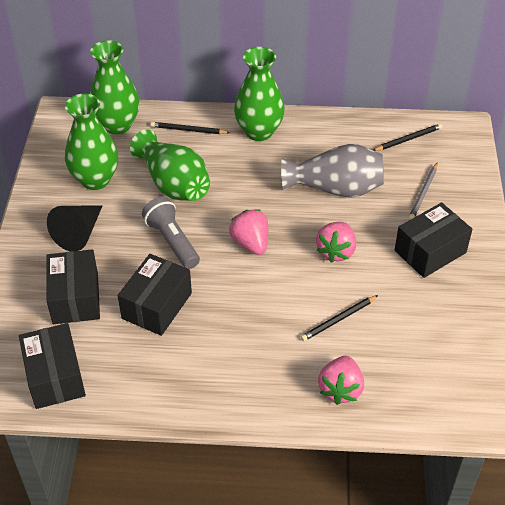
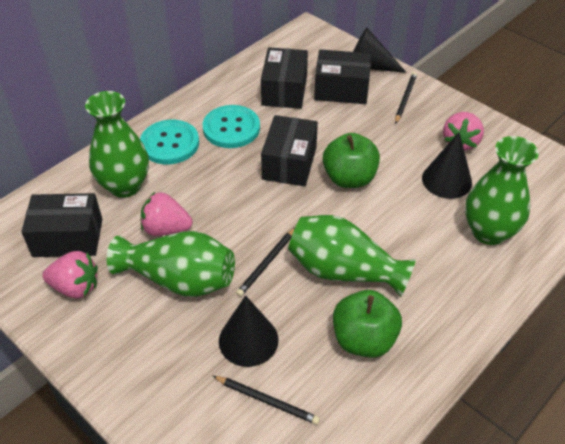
black cone: [47,205,102,251] = 1 -> [219,295,279,367] [353,28,407,73] [422,132,472,199] = 3
green apple: none = 0 -> [323,133,380,188] [333,290,402,358] = 2
grey flashlight: [142,197,200,269] = 1 -> none = 0
grey pencil: [409,163,437,220] = 1 -> none = 0
grey vase: [281,144,384,198] = 1 -> none = 0
turquoise button: none = 0 -> [140,120,199,164] [202,105,260,148] = 2

